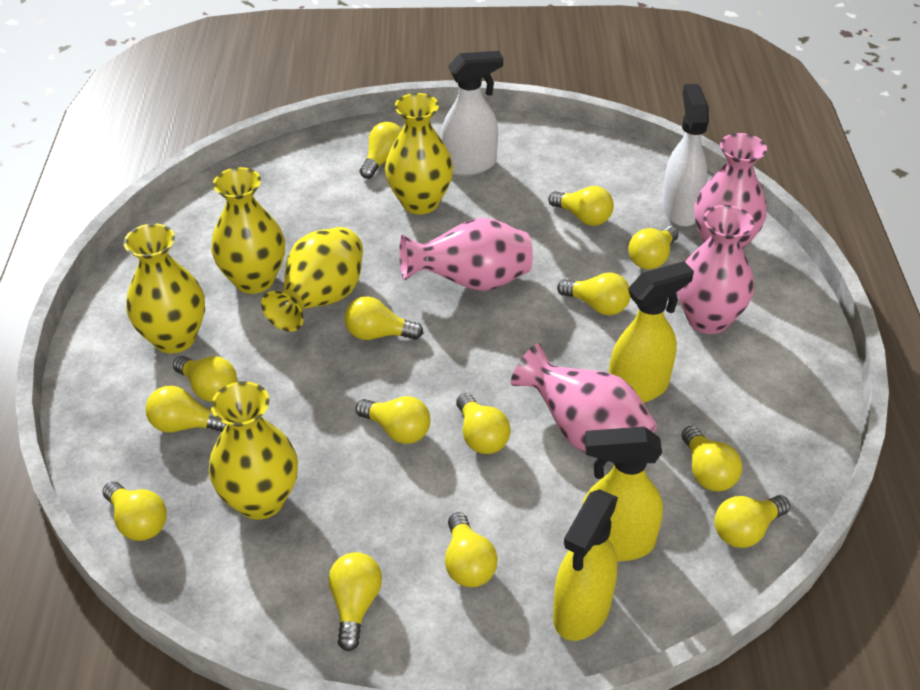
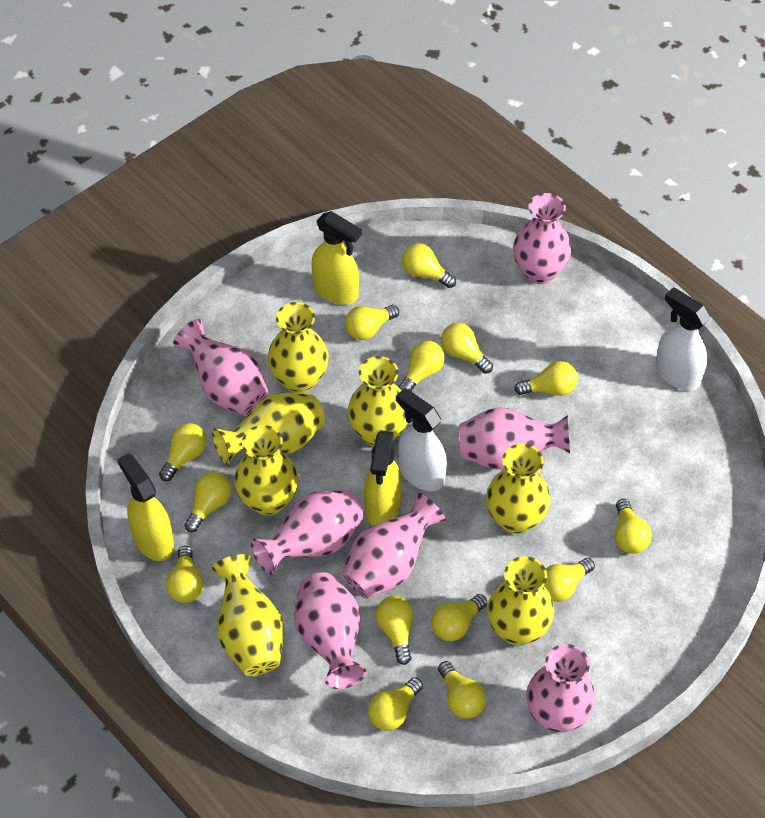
pink vase: [399,218,533,291] [511,343,657,453] [677,205,754,334] [694,133,767,249] = 4 -> [173,319,269,416] [251,490,363,575] [294,572,366,689] [342,493,445,599] [459,407,570,470] [513,193,572,284] [526,644,596,733] = 7
yellow vase: [124,223,205,353] [209,381,298,520] [211,167,285,294] [261,227,363,332] [385,93,453,214] = 5 -> [212,393,325,465] [212,554,284,676] [234,425,298,516] [267,302,329,393] [348,356,407,446] [486,444,551,534] [487,556,554,646] = 7

